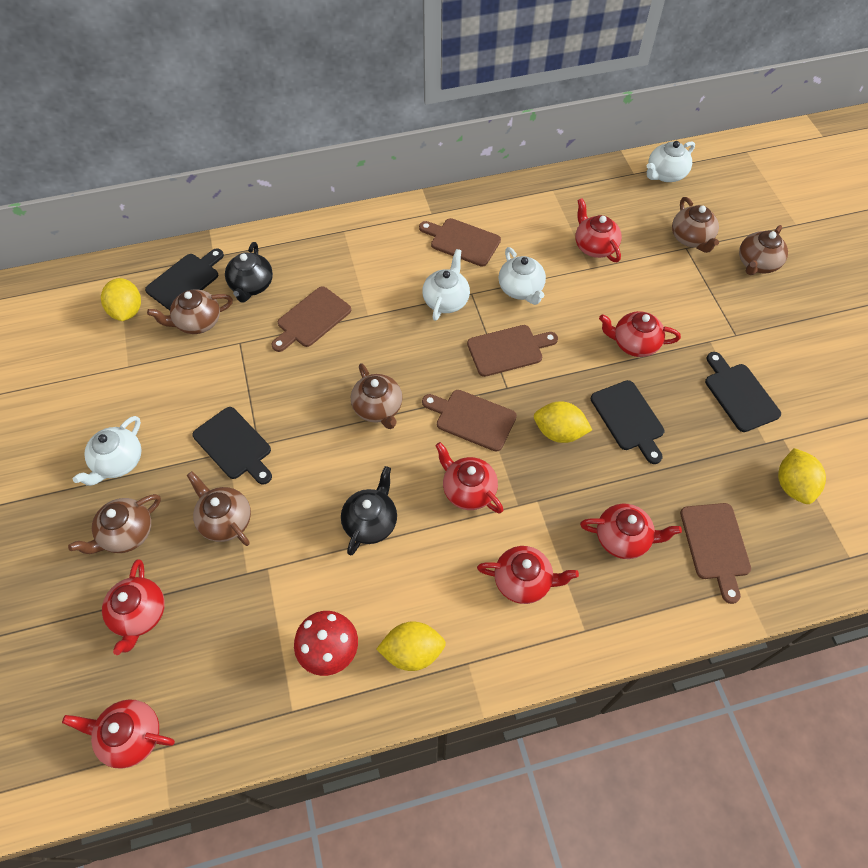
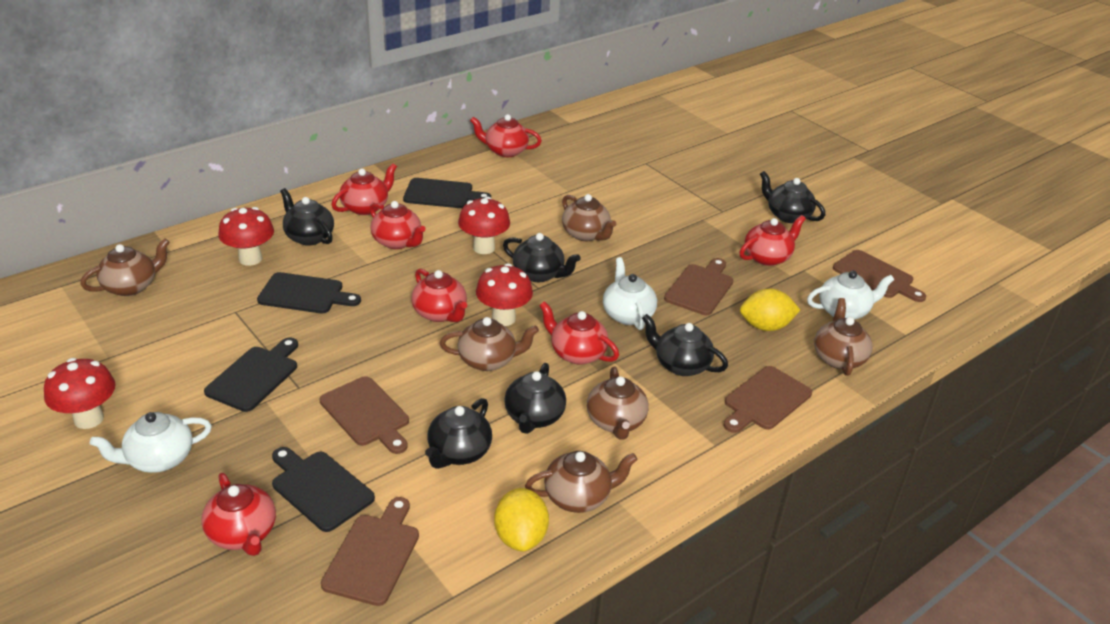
black teapot: [225,242,273,303] [341,466,397,555] = 2 -> [280,188,334,246] [425,398,492,469] [503,233,581,282] [504,363,566,434] [642,314,728,376] [760,171,825,223] = 6
red mushroom: [294,611,358,676] = 1 -> [44,358,116,429] [218,207,274,266] [458,197,510,254] [476,263,533,326] = 4
white teapot: [73,416,141,486] [422,249,470,321] [499,247,546,305] [647,141,695,182] = 4 -> [90,412,212,473] [603,257,657,330] [807,271,894,320] = 3
yellow lemon: [101,278,141,321] [376,622,446,671] [534,401,592,443] [778,448,826,504] = 4 -> [494,488,549,552] [740,289,800,331] = 2

